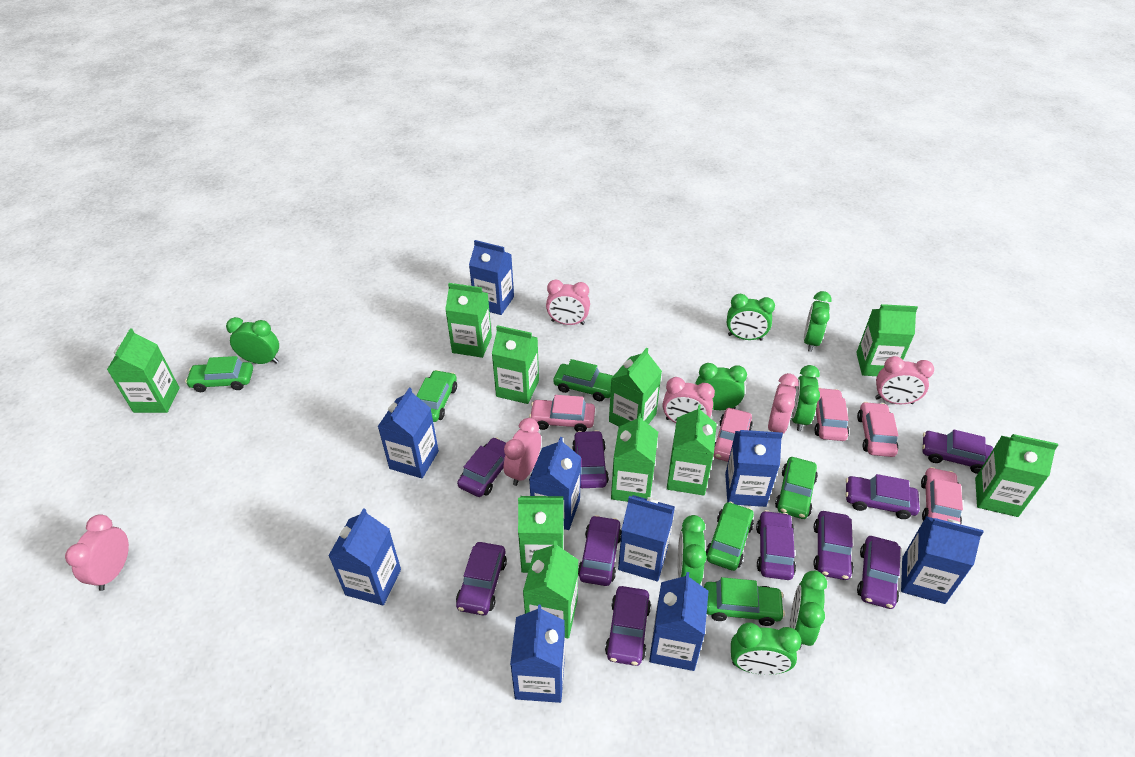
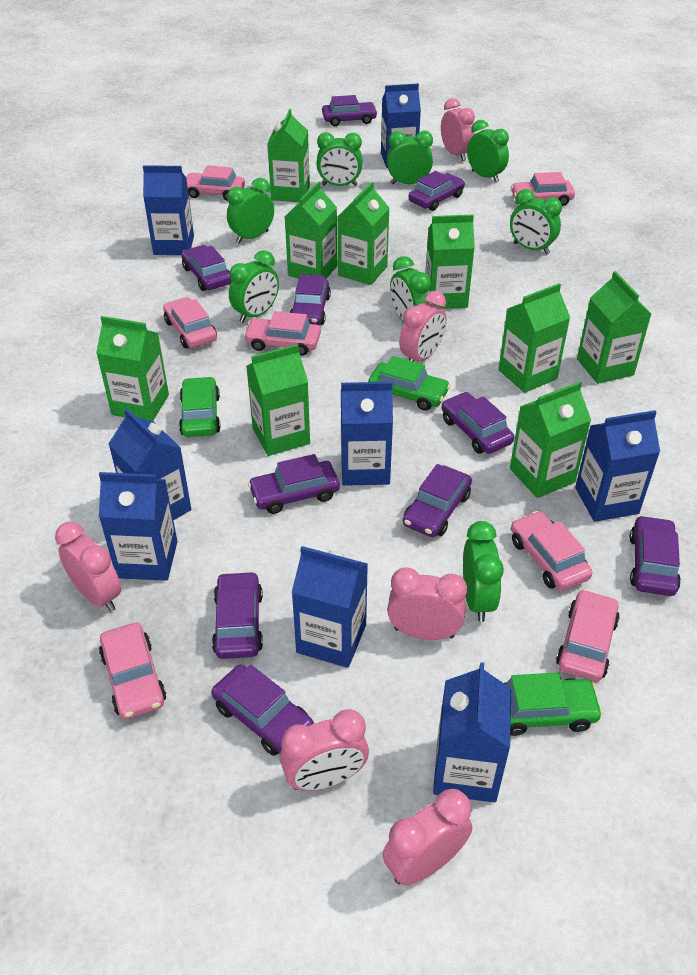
blue carton: [328,508,401,605] [377,388,439,478] [469,240,514,315] [510,605,565,703] [529,437,581,530] [618,495,675,581] [649,572,709,671] [725,430,783,507] [901,516,984,604] = 9 -> [99,472,178,581] [108,409,191,520] [143,165,194,255] [291,546,368,668] [341,382,393,486] [381,83,421,168] [433,662,511,803] [575,410,660,522] = 8
green car: [185,356,253,392] [416,370,457,422] [553,359,613,401] [704,577,785,626] [706,502,754,571] [775,457,818,519] = 6 -> [179,376,221,437] [368,356,451,411] [504,672,603,736] = 3
green carton: [107,328,180,413] [445,283,492,358] [492,325,539,404] [518,496,564,573] [523,541,578,638] [609,348,662,426] [611,413,658,502] [667,404,717,496] [856,304,918,376] [975,434,1058,517] = 10 -> [96,316,169,421] [246,344,310,456] [267,109,310,202] [285,181,337,279] [337,182,389,285] [425,215,475,309] [498,283,570,393] [510,382,591,498] [577,271,651,384] = 9
pink car: [529,395,595,432] [713,408,753,462] [814,387,849,441] [857,402,898,457] [921,467,963,525] = 5 -> [99,623,166,719] [163,297,217,348] [186,165,245,201] [243,311,321,356] [511,172,575,206] [511,511,592,591] [556,589,620,682] = 7

